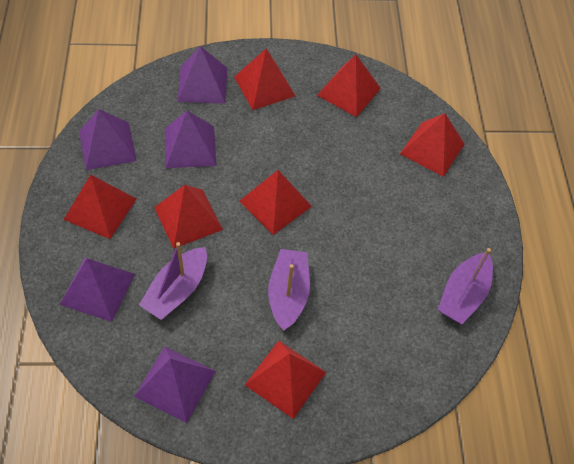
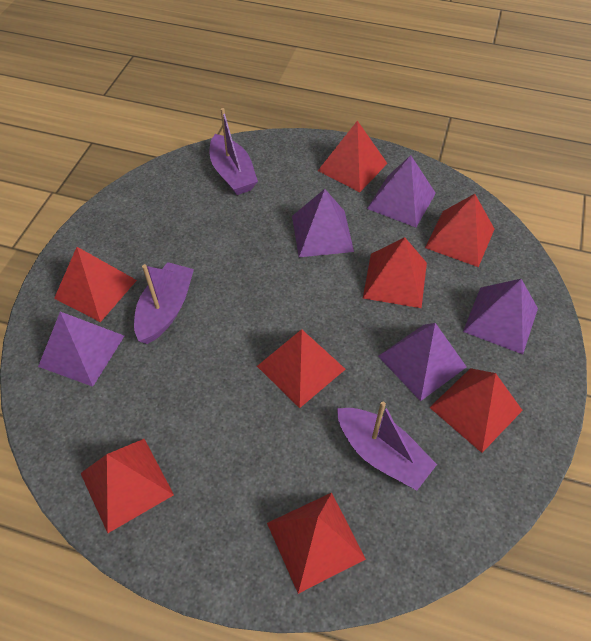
red pyramid: [64,175,136,239] [154,185,223,249] [234,49,295,110] [239,170,312,235] [245,341,326,419] [317,54,381,117] [400,113,465,177] = 7 -> [54,247,137,322] [80,439,174,533] [257,329,345,408] [267,493,366,594] [318,120,388,192] [363,237,427,308] [425,194,494,267] [429,368,523,453] = 8

